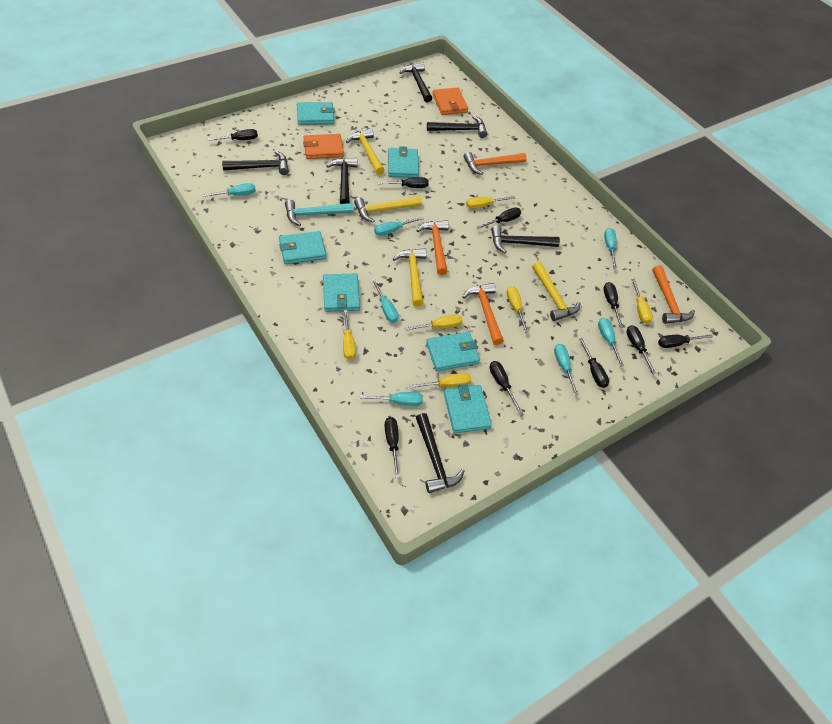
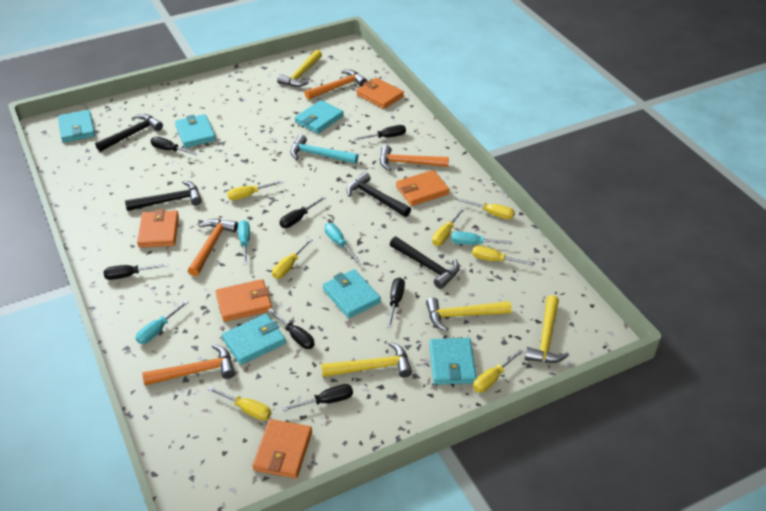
black hammer: [222,151,289,175] [327,158,358,204] [399,63,432,102] [416,413,465,493] [427,116,487,138] [491,226,560,253] = 6 -> [95,114,163,152] [125,180,202,211] [346,172,411,217] [390,237,459,289] = 4
black screwdriver: [208,129,258,141] [378,177,429,188] [385,417,400,478] [477,207,521,229] [490,361,522,412] [579,338,609,388] [603,282,623,328] [626,325,656,374] [658,334,713,348] = 9 -> [103,263,168,280] [151,137,199,155] [268,308,315,349] [279,196,326,228] [282,384,353,411] [354,125,406,140] [387,278,405,328] = 7
orange wallet: [303,134,344,159] [433,88,468,115] = 2 -> [137,209,179,248] [216,279,272,322] [252,419,312,479] [356,78,404,109] [396,170,450,206] = 5
turquoise screwdriver: [202,183,256,197] [359,392,423,406] [371,278,398,323] [374,216,424,236] [554,344,579,395] [598,318,624,367] [604,228,617,269] = 7 -> [136,300,189,344] [238,220,250,264] [325,223,360,262] [451,231,512,245] = 4
yellow screwdriver: [343,310,356,360] [405,314,462,331] [410,373,471,388] [466,196,515,209] [507,286,528,333] [631,279,653,324] = 6 -> [208,386,271,421] [227,180,283,200] [272,238,312,279] [432,208,465,246] [458,198,515,219] [472,246,534,266] [473,350,523,392] = 7

